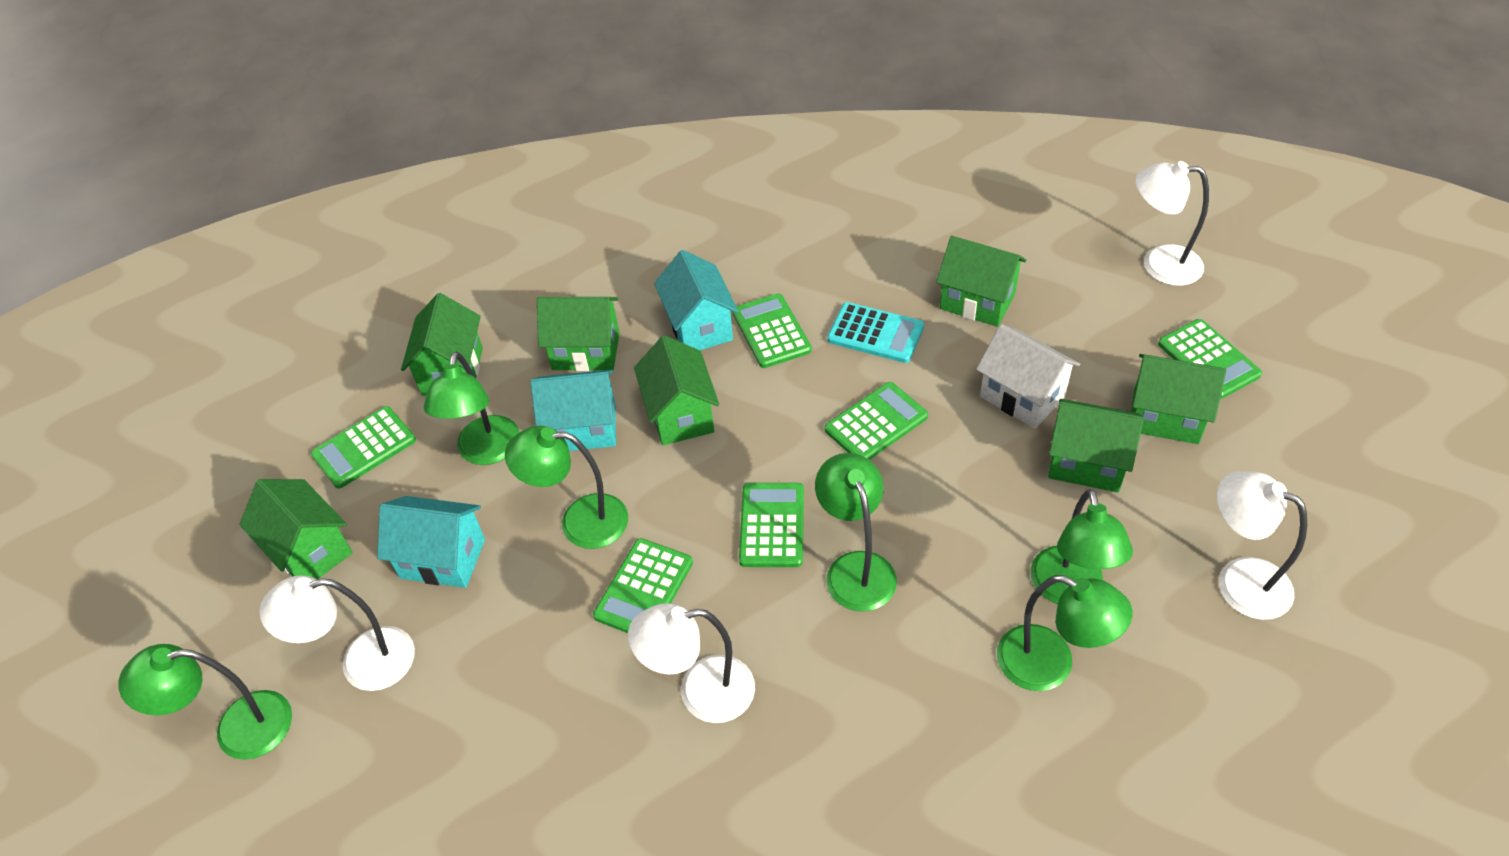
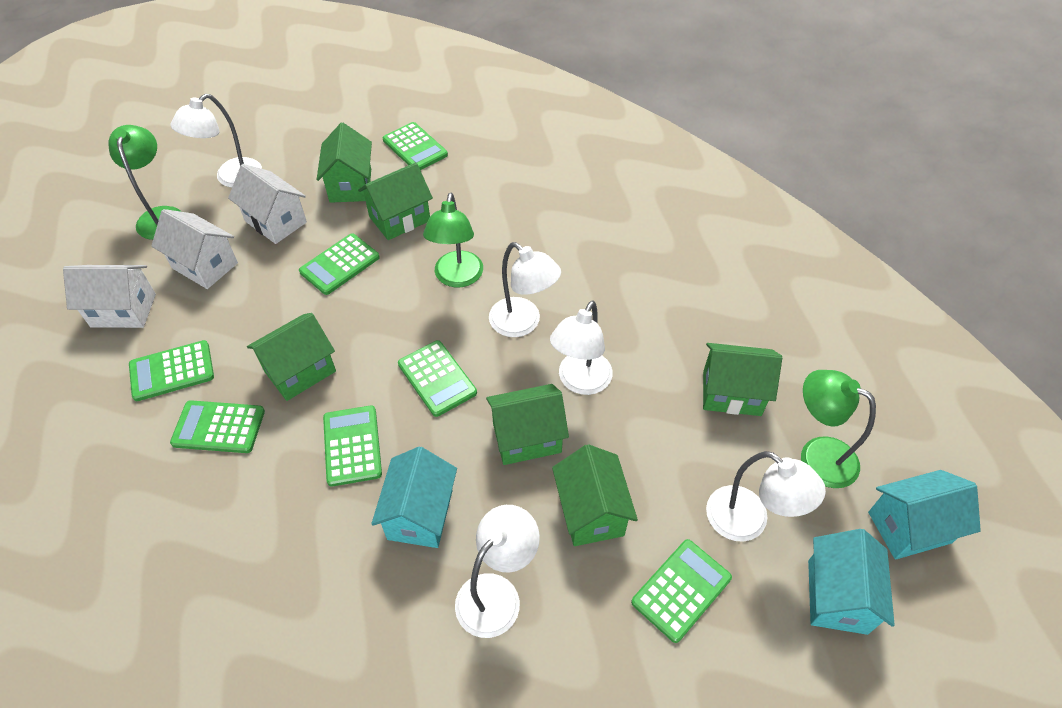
green calculator: [310,406,416,489] [593,538,693,633] [732,293,812,368] [739,483,804,567] [825,382,928,460] [1158,319,1262,399] = 6 -> [129,340,214,401] [170,400,265,453] [299,234,380,295] [323,405,382,487] [383,122,448,170] [398,340,477,417] [631,539,732,643] = 7
green house: [239,479,353,579] [401,293,483,396] [537,297,620,371] [634,335,719,445] [936,236,1027,327] [1048,399,1144,492] [1131,354,1226,444] = 7 -> [247,313,336,401] [317,123,372,203] [358,162,433,240] [486,384,569,465] [552,444,638,546] [703,343,782,416] = 6
green lamp: [118,644,292,760] [424,351,520,465] [505,426,628,549] [815,453,897,612] [997,575,1133,691] [1030,489,1133,604] = 6 -> [108,125,181,240] [423,193,483,288] [801,370,876,488] = 3
turquoise calculator: [827,302,924,363] = 1 -> none = 0
white house: [976,324,1080,429] = 1 -> [63,265,156,328] [151,209,238,289] [228,164,307,244] = 3
white lamp: [259,575,415,691] [628,603,755,723] [1135,161,1209,286] [1217,472,1307,620] = 4 -> [171,94,262,188] [455,505,540,638] [489,242,561,337] [550,300,613,395] [706,451,826,542] = 5

